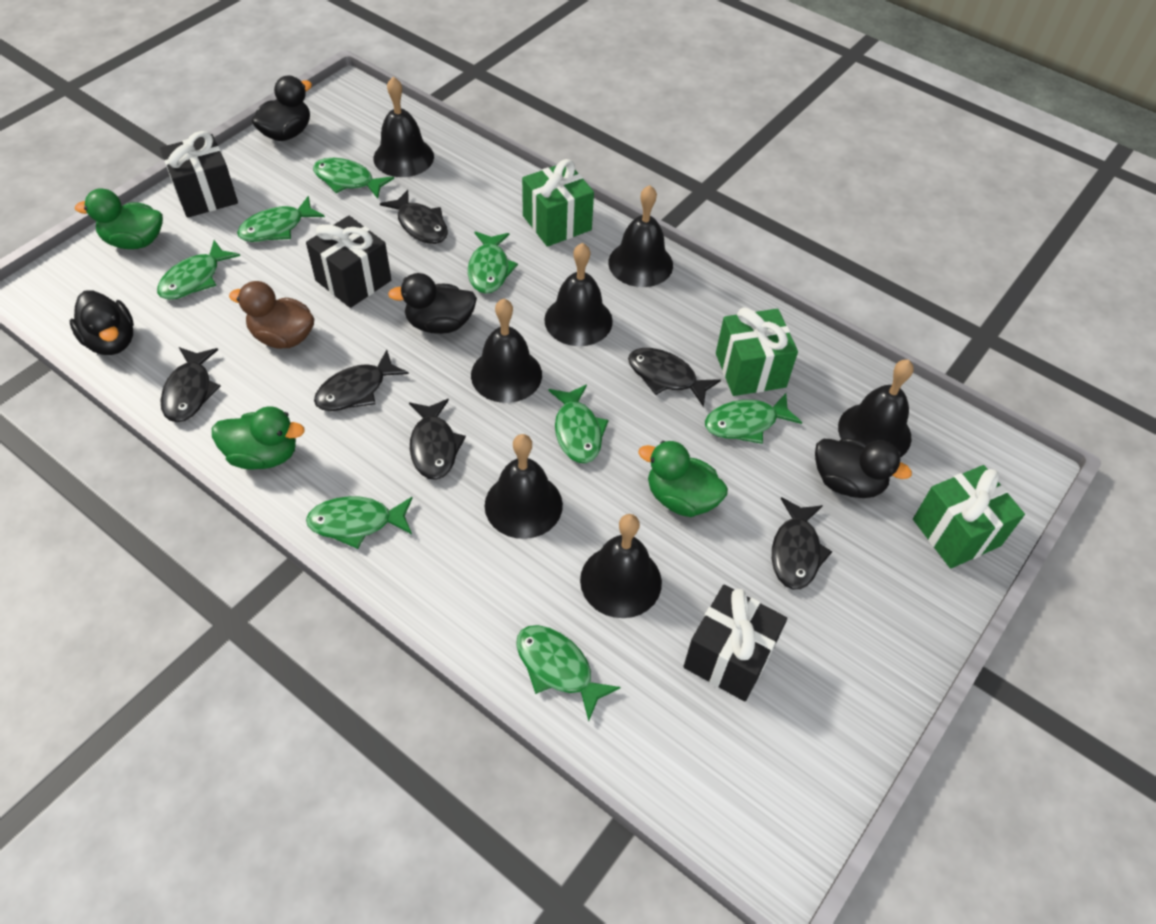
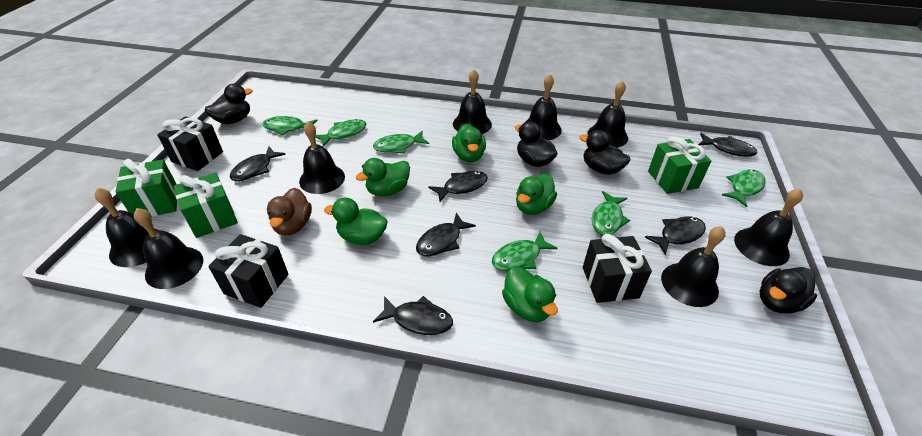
black bell: [373,77,434,177] [471,299,542,403] [485,434,563,539] [544,243,613,346] [580,514,662,618] [608,185,673,287] [838,360,914,457] = 7 -> [95,188,157,267] [134,208,203,289] [299,122,345,194] [453,70,492,134] [526,74,562,140] [587,81,628,147] [661,226,726,307] [734,188,803,266] = 8
green duck: [75,188,163,249] [212,406,305,470] [638,441,728,517] = 3 -> [324,197,388,245] [356,158,410,196] [452,124,486,162] [502,266,558,322] [516,174,557,215] = 5
green fish: [157,240,240,300] [237,196,325,242] [306,496,413,549] [313,158,394,199] [468,231,518,294] [516,625,621,721] [548,384,609,463] [705,393,802,444] = 8 -> [262,116,318,135] [316,119,366,147] [373,131,429,154] [492,232,558,271] [592,191,630,235] [722,169,766,207] = 6

